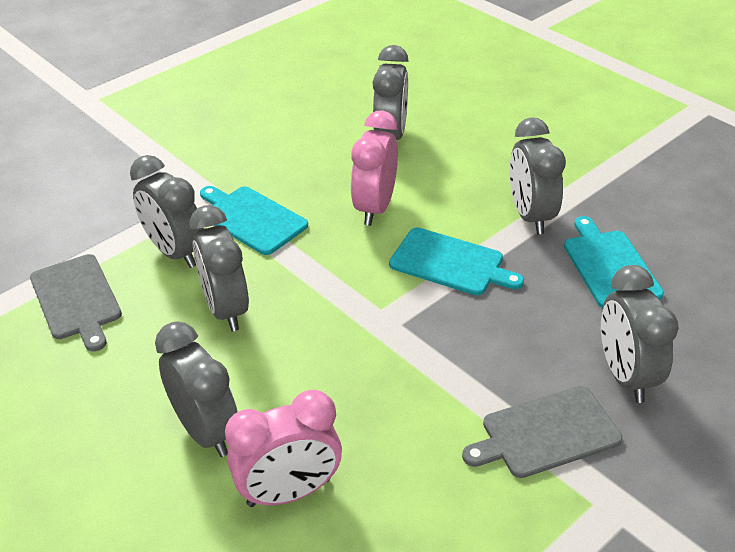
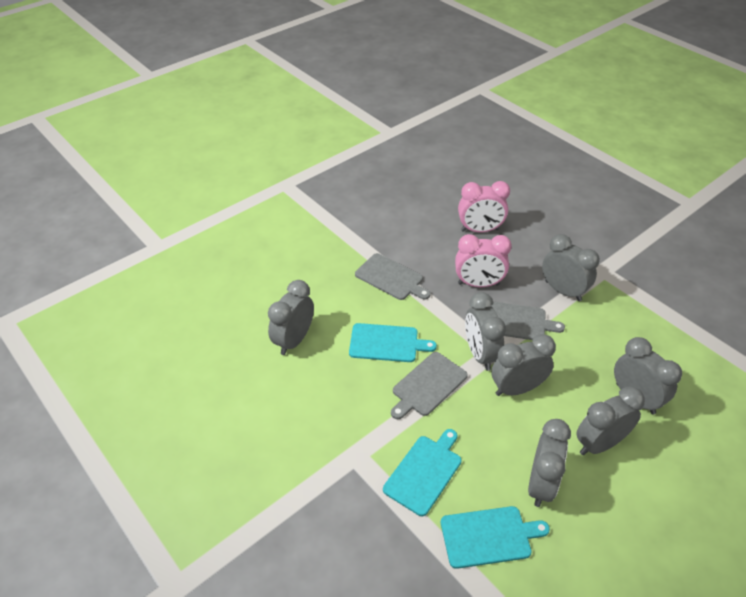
grey clock: [130,155,204,268] [155,321,238,457] [189,205,249,331] [372,45,409,140] [510,117,566,234] [601,265,678,403] = 6 -> [268,280,314,355] [465,292,506,371] [491,334,556,396] [528,419,571,507] [542,234,600,301] [576,386,645,455] [614,337,682,414] = 7
grey cutting board: [30,254,122,351] [462,386,622,478] = 2 -> [355,253,430,300] [391,352,468,419] [491,302,565,340] = 3

